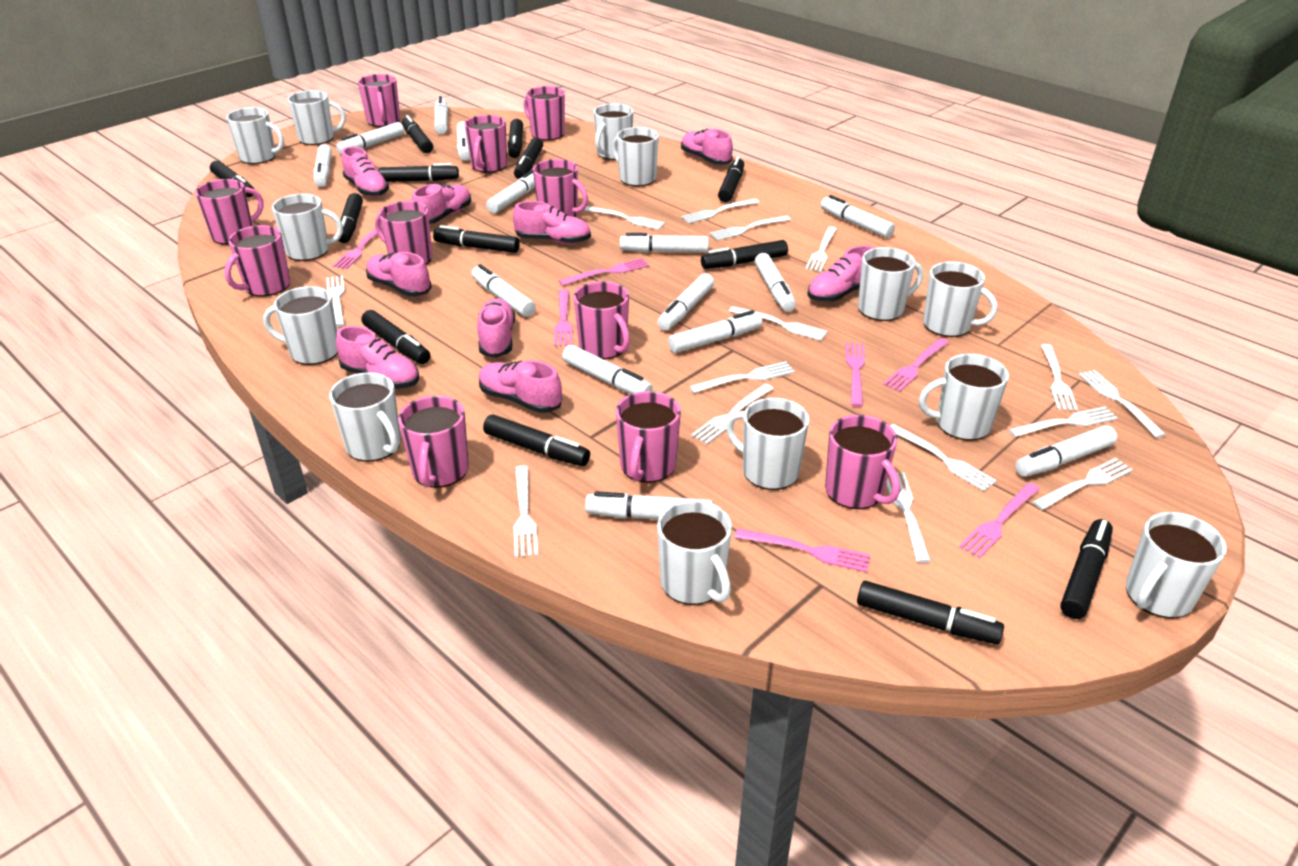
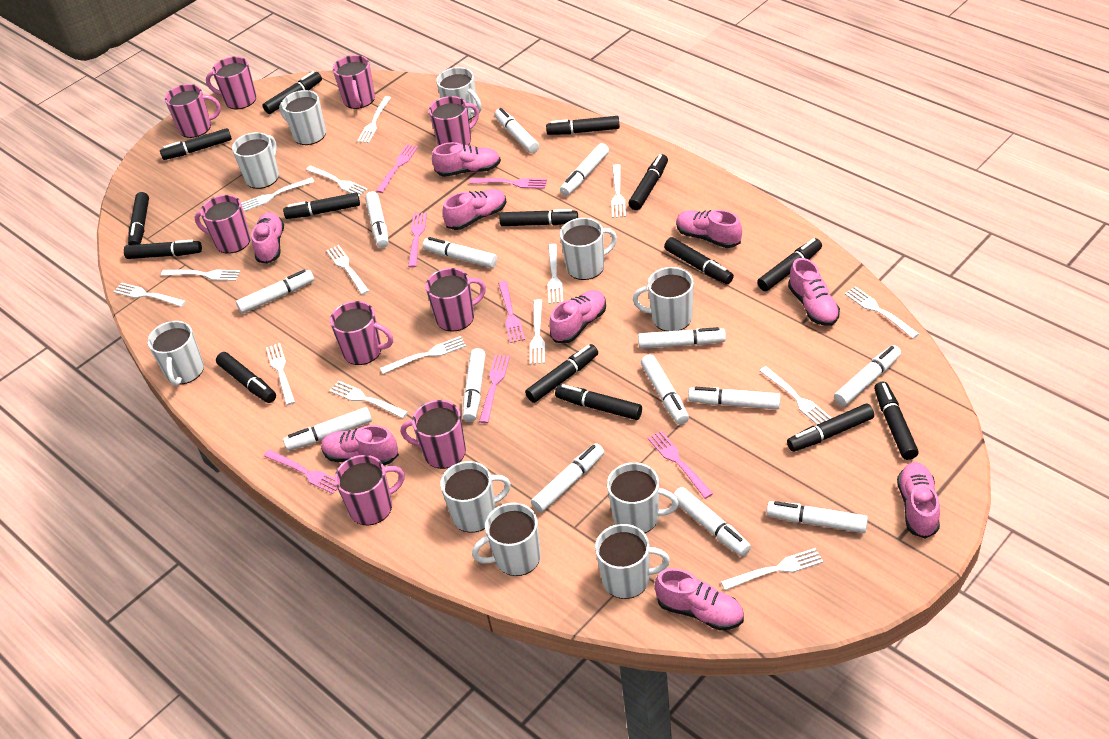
black marker: [210,161,254,198] [338,193,363,243] [361,310,430,364] [378,163,459,182] [402,115,433,153] [433,225,520,253] [483,415,590,466] [508,119,523,158] [514,138,543,179] [701,240,788,269] [718,157,744,202] [857,581,1004,644] [1060,519,1113,619] = 13 -> [124,240,202,259] [128,192,149,245] [160,128,232,160] [216,352,276,403] [263,71,322,114] [283,193,360,219] [499,209,578,226] [525,344,598,403] [546,116,620,135] [555,384,642,420] [628,154,668,210] [664,237,734,284] [757,238,822,291] [787,403,874,452] [874,382,919,460] = 15
pink mug: [195,179,264,245] [225,225,290,297] [358,74,400,127] [375,201,432,265] [398,395,469,488] [464,115,507,173] [523,86,565,141] [533,159,588,217] [574,281,630,359] [616,391,681,483] [825,415,900,509] = 11 -> [165,84,221,138] [195,195,251,254] [206,56,256,109] [330,301,393,365] [333,55,375,109] [335,455,405,526] [401,400,466,469] [425,268,486,332] [429,96,479,145] = 9
white mug: [226,107,284,164] [263,286,338,365] [272,194,343,261] [288,90,346,145] [329,372,401,462] [594,103,634,160] [612,127,659,186] [657,500,732,605] [726,398,809,490] [858,247,923,321] [919,354,1009,441] [923,261,998,337] [1126,512,1227,619] = 13 -> [147,321,204,386] [232,132,279,189] [279,90,326,145] [436,67,482,120] [440,461,511,533] [472,503,541,576] [560,218,617,280] [595,524,670,599] [607,462,679,533] [633,267,694,331] = 10

